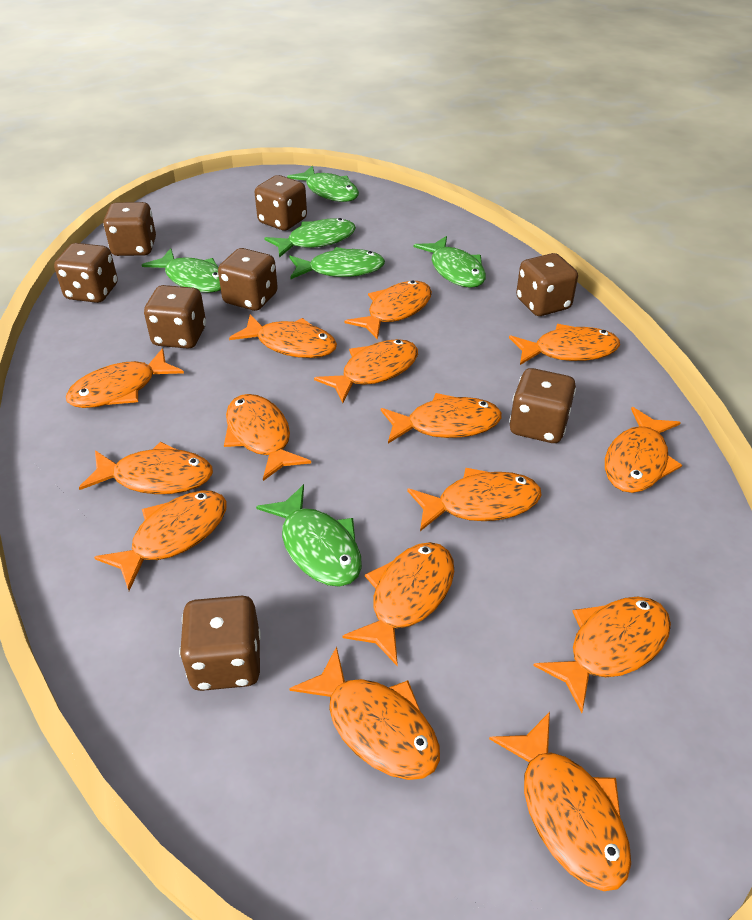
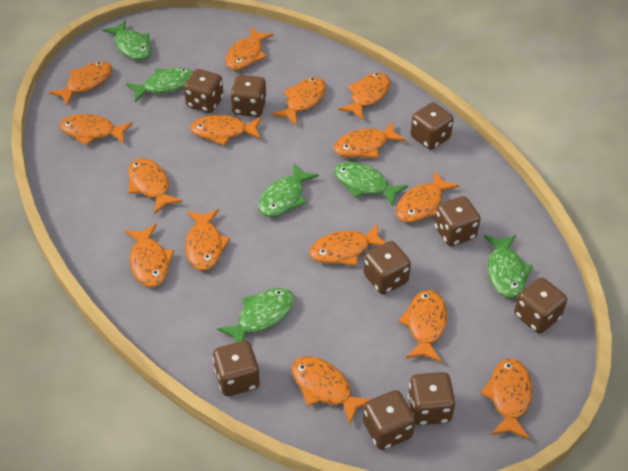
brown dice: [54,243,118,303] [103,202,156,256] [144,285,206,349] [179,596,261,691] [218,248,278,311] [255,175,307,231] [509,368,576,443] [516,253,578,316] = 8 -> [184,69,224,113] [213,341,260,396] [230,75,267,117] [363,241,411,294] [363,390,415,450] [408,372,456,425] [411,102,454,150] [434,196,481,246] [514,278,567,334] = 9

